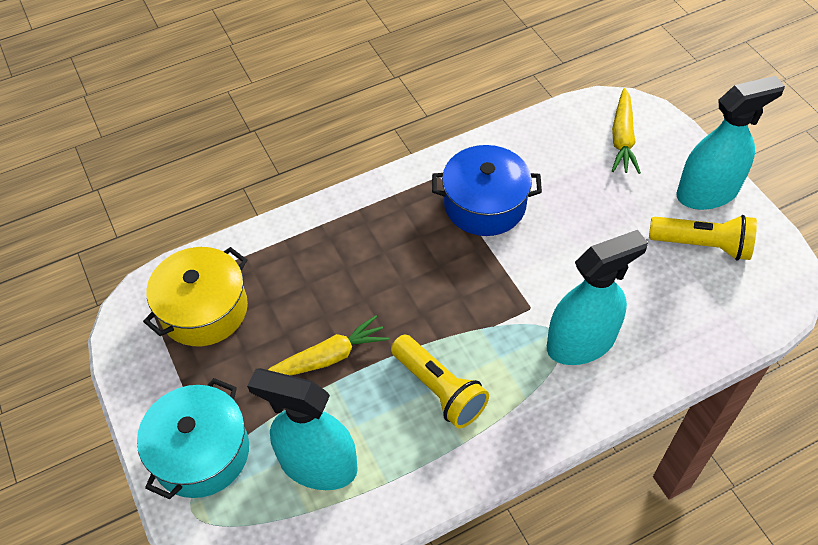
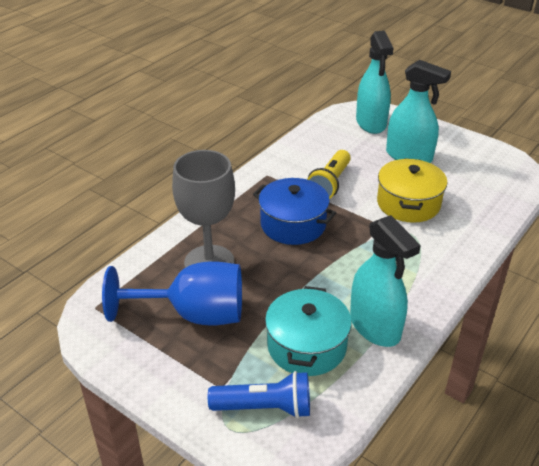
blue flashlight: none = 0 -> [208,371,310,418] = 1
blue goblet: none = 0 -> [102,261,242,326] = 1
grey goblet: none = 0 -> [172,150,235,268] = 1
yellow carrot: [268,315,389,376] [612,88,641,174] = 2 -> none = 0
yellow flashlight: [391,335,489,429] [649,215,757,260] = 2 -> [307,150,351,199] = 1

